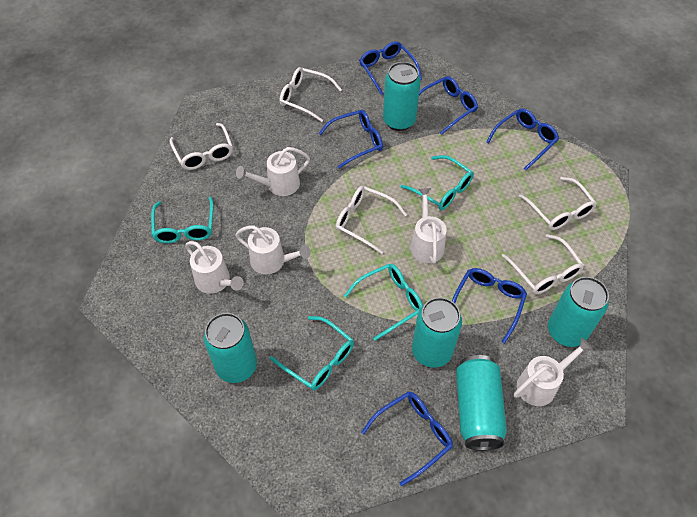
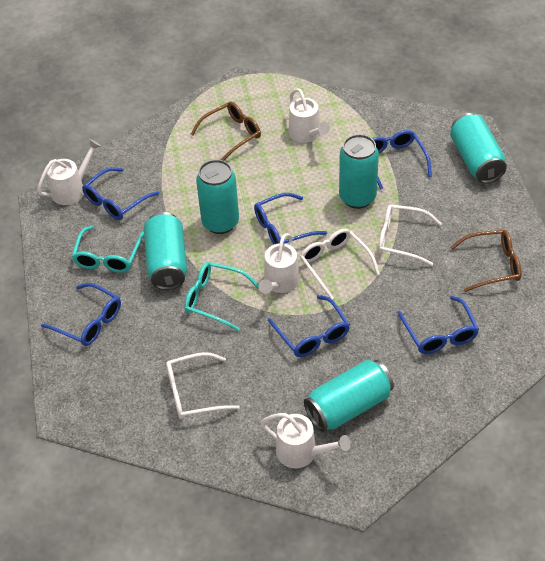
brown glasses: none = 0 -> [191,102,261,161] [450,230,522,292] = 2
turquoise glasses: [151,196,214,243] [270,316,354,390] [344,264,423,341] [401,155,474,210] = 4 -> [72,226,144,273] [184,262,259,331] = 2
white glasses: [170,123,233,170] [280,67,342,122] [336,186,407,254] [502,234,584,294] [519,177,597,230] = 5 -> [166,352,240,419] [300,229,380,299] [378,204,442,266] = 3
white watering can: [185,241,244,294] [235,225,311,274] [236,147,310,196] [410,188,447,264] [514,338,592,406] = 5 -> [37,139,101,205] [259,233,300,294] [260,413,351,468] [288,88,330,143] = 4

